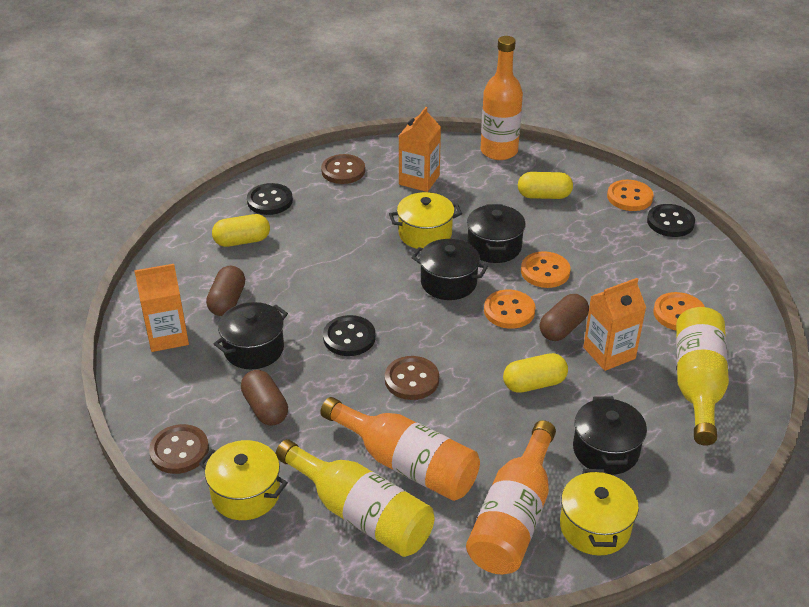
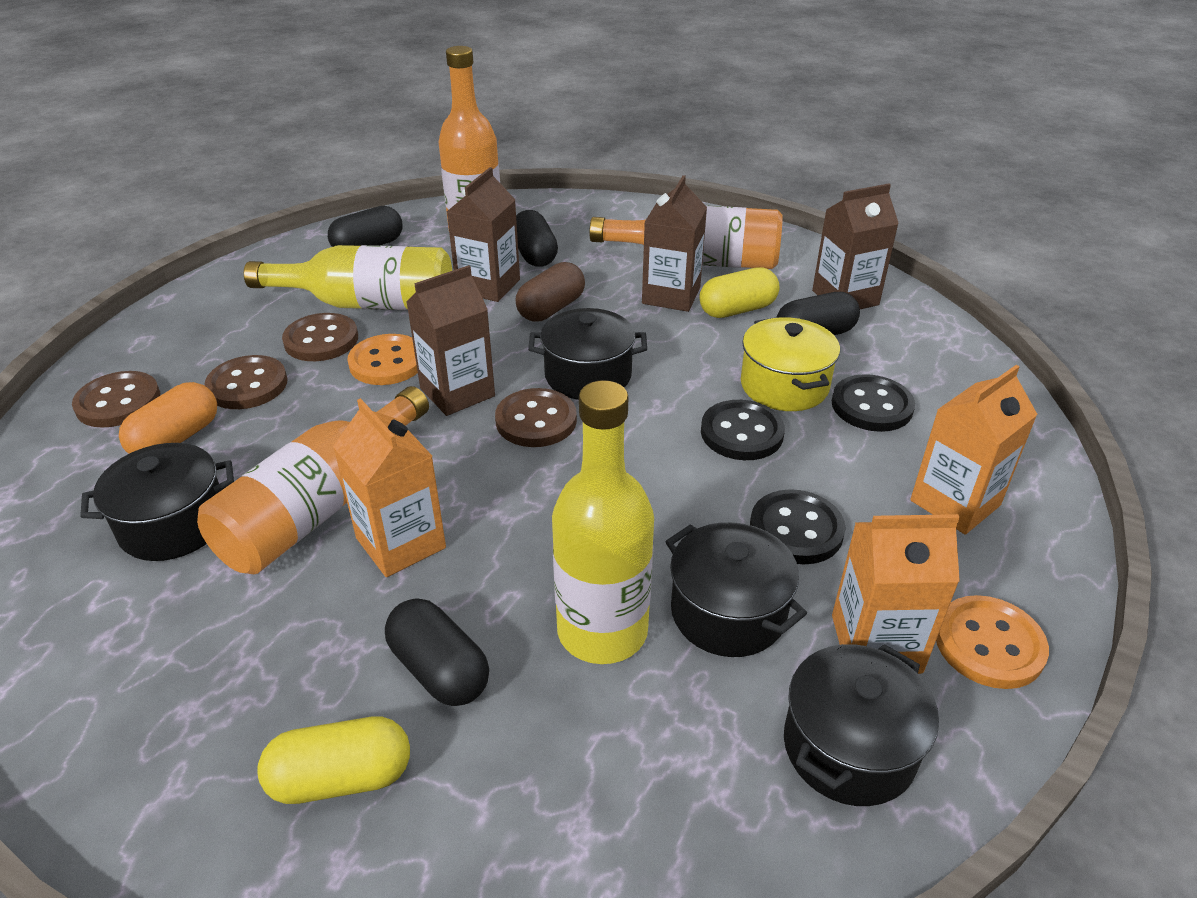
black capsule: none = 0 -> [328,206,402,247] [385,598,489,706] [516,210,558,267] [777,292,860,335] = 4
brown button: [149,424,209,474] [321,154,365,184] [385,356,439,400] = 3 -> [72,371,160,427] [204,355,288,409] [282,313,358,361] [495,388,577,447] = 4
brown capsule: [206,266,245,316] [241,370,288,426] [540,294,589,341] = 3 -> [515,262,585,322] = 1
brown carton: none = 0 -> [406,265,495,416] [447,167,520,302] [642,175,707,312] [812,184,899,309] = 4
orange button: [484,289,536,329] [521,251,570,288] [607,180,654,211] [653,292,705,330] = 4 -> [347,334,418,385] [936,595,1049,689] = 2
orange capsule: none = 0 -> [119,382,217,454] = 1
yellow capsule: [212,214,270,247] [503,353,568,393] [518,172,573,199] = 3 -> [257,716,410,804] [700,267,780,318] = 2
yellow pot: [199,440,288,520] [389,192,462,249] [560,469,639,556] = 3 -> [741,317,840,411] = 1

